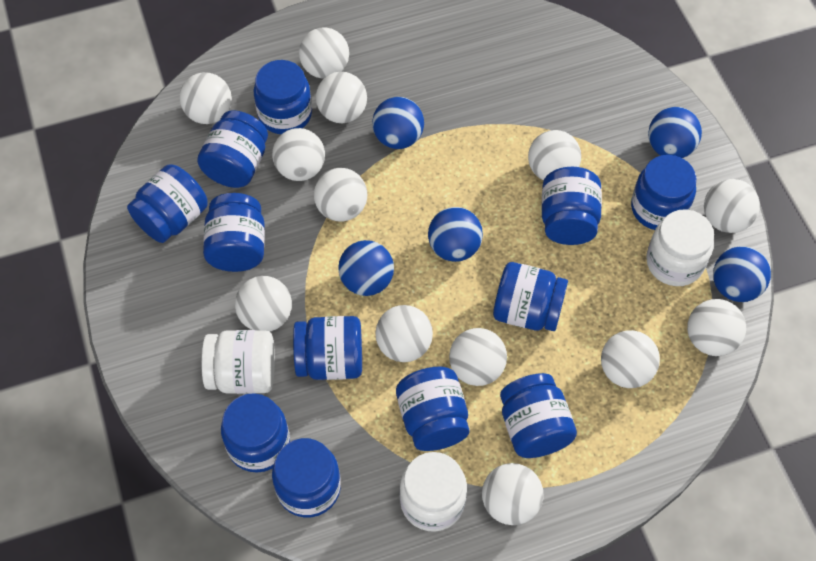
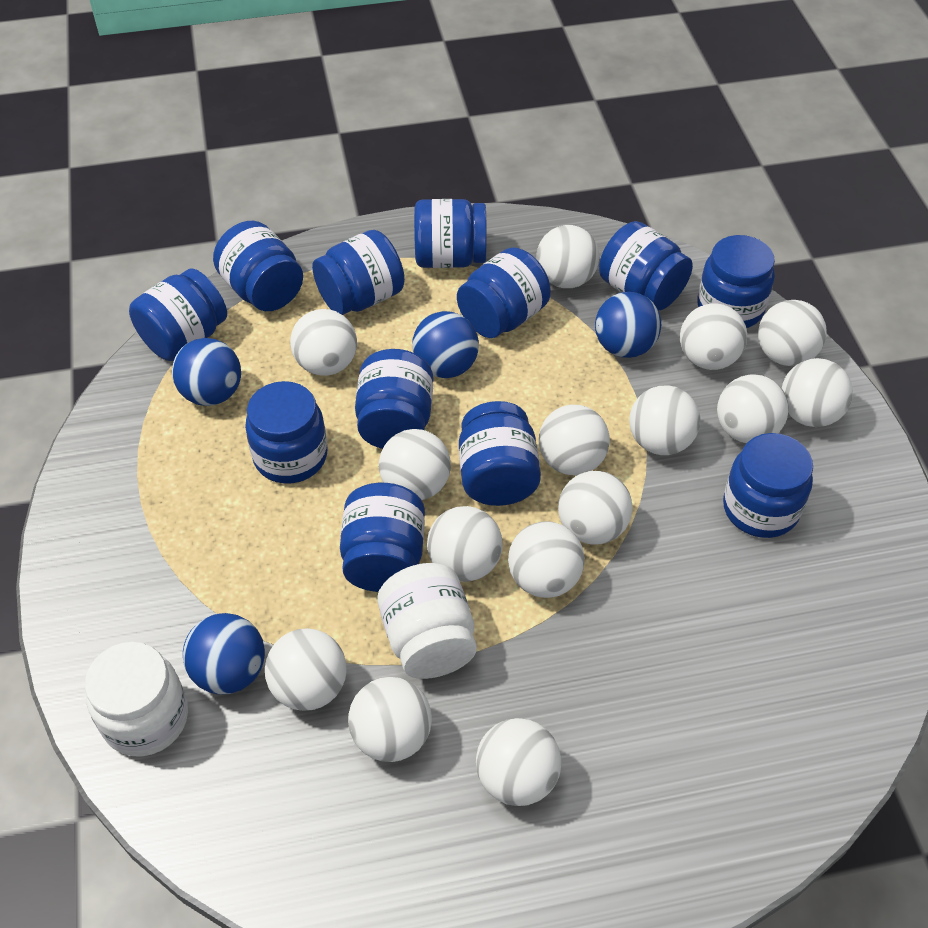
blue ball: [338,240,394,296] [372,97,424,149] [428,207,483,262] [648,107,702,158] [713,246,771,302] = 5 -> [172,338,241,406] [183,613,265,694] [412,311,479,378] [595,292,661,358] = 4
white ball: [180,72,232,124] [235,276,292,332] [272,128,325,181] [299,27,349,79] [314,168,367,222] [316,72,367,123] [375,305,433,362] [449,328,507,386] [482,463,543,525] [528,130,581,181] [601,330,660,388] [687,299,746,356] [704,179,760,233] = 13 -> [265,628,347,711] [290,309,357,376] [348,677,432,762] [379,429,451,500] [427,506,502,582] [476,718,561,806] [508,521,585,598] [536,225,599,288] [539,405,610,475] [558,471,633,545] [629,385,701,455] [680,304,747,370] [717,374,789,443] [758,300,827,366] [782,358,853,427] = 15
white jar: [201,330,275,394] [400,452,467,531] [646,209,714,286] = 3 -> [85,642,188,756] [377,563,477,679] = 2

